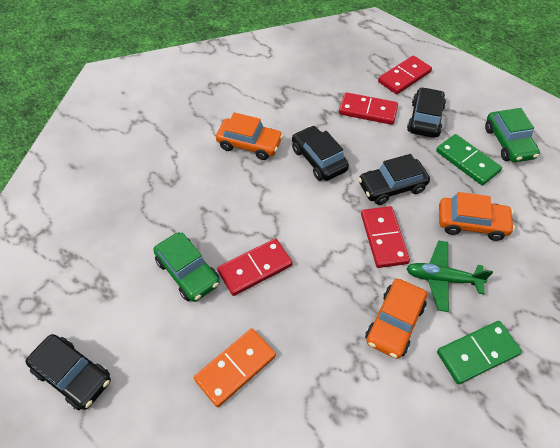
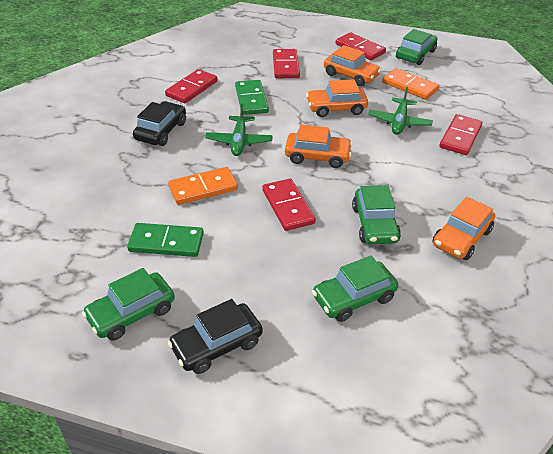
black car: [25,334,111,410] [292,126,349,181] [358,154,430,205] [407,87,446,138] = 4 -> [133,101,186,146] [168,299,263,374] = 2
green car: [153,233,220,302] [485,108,540,162] = 2 -> [82,268,175,341] [312,256,398,322] [352,185,401,244] [396,29,438,65] = 4
green plane: [406,240,493,312] = 1 -> [205,104,273,156] [368,87,433,135] = 2
orange car: [216,112,283,160] [365,279,427,359] [439,192,515,241] = 3 -> [285,125,352,168] [306,79,368,117] [324,45,381,86] [432,197,495,260] = 4
orange domino: [194,328,276,407] = 1 -> [168,167,238,205] [382,68,439,100] = 2
red domino: [217,238,293,296] [339,92,398,125] [361,206,410,268] [378,55,432,94] = 4 -> [165,69,217,103] [262,179,316,231] [273,49,300,78] [336,32,386,60] [439,114,482,155] = 5

